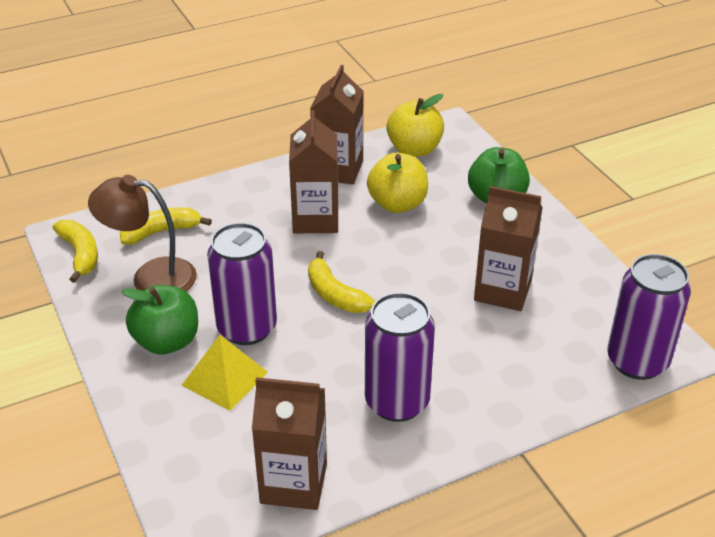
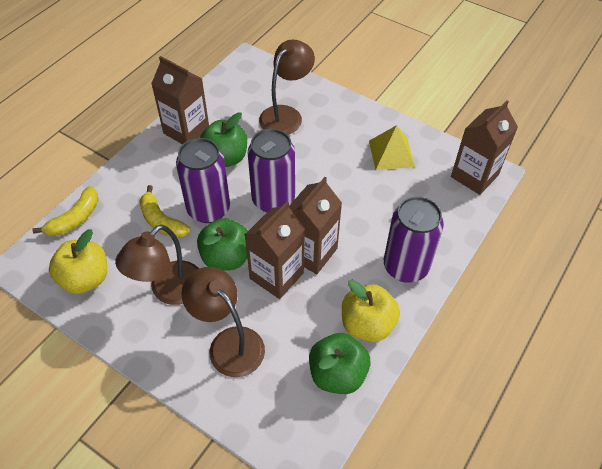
brown lamp: [88,175,197,291] = 1 -> [115,225,199,305] [181,267,265,377] [259,40,315,135] = 3
green apple: [122,285,198,355] [468,147,530,203] = 2 -> [197,218,248,271] [200,112,247,167] [309,333,371,394] = 3
yellow banana: [52,220,98,283] [120,207,212,245] [308,251,375,313] = 3 -> [32,186,99,236] [139,185,191,238] = 2

